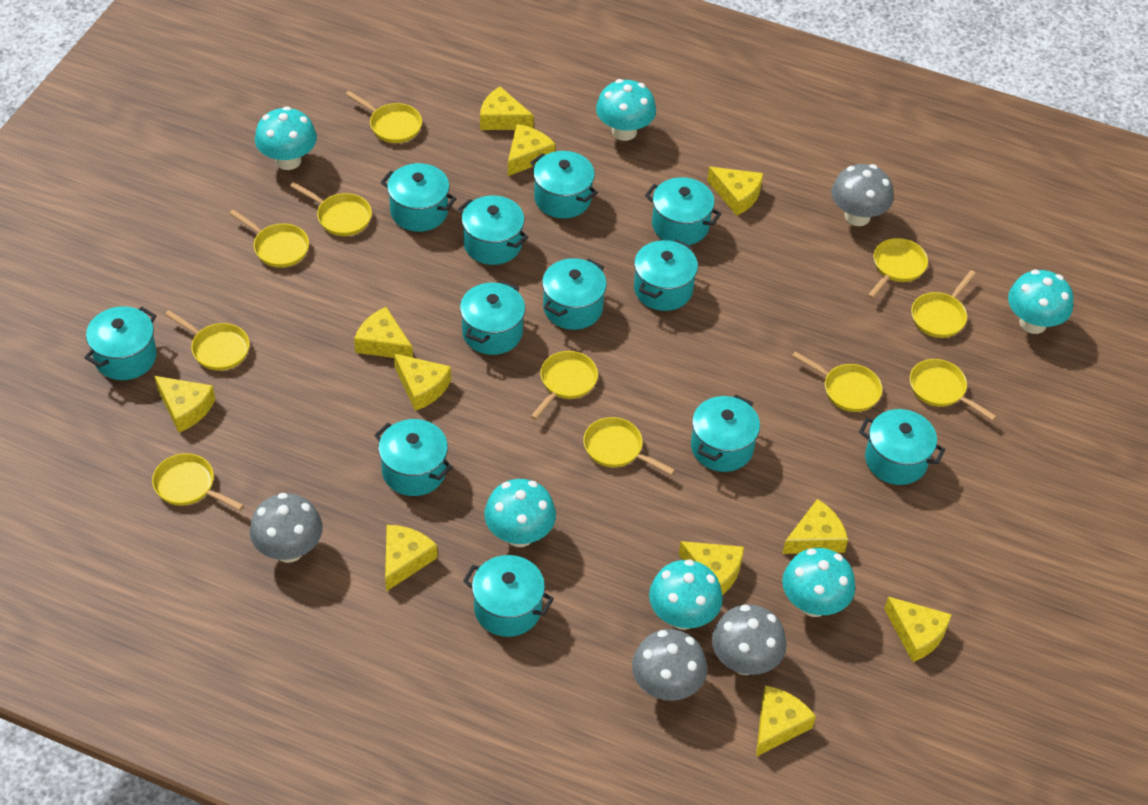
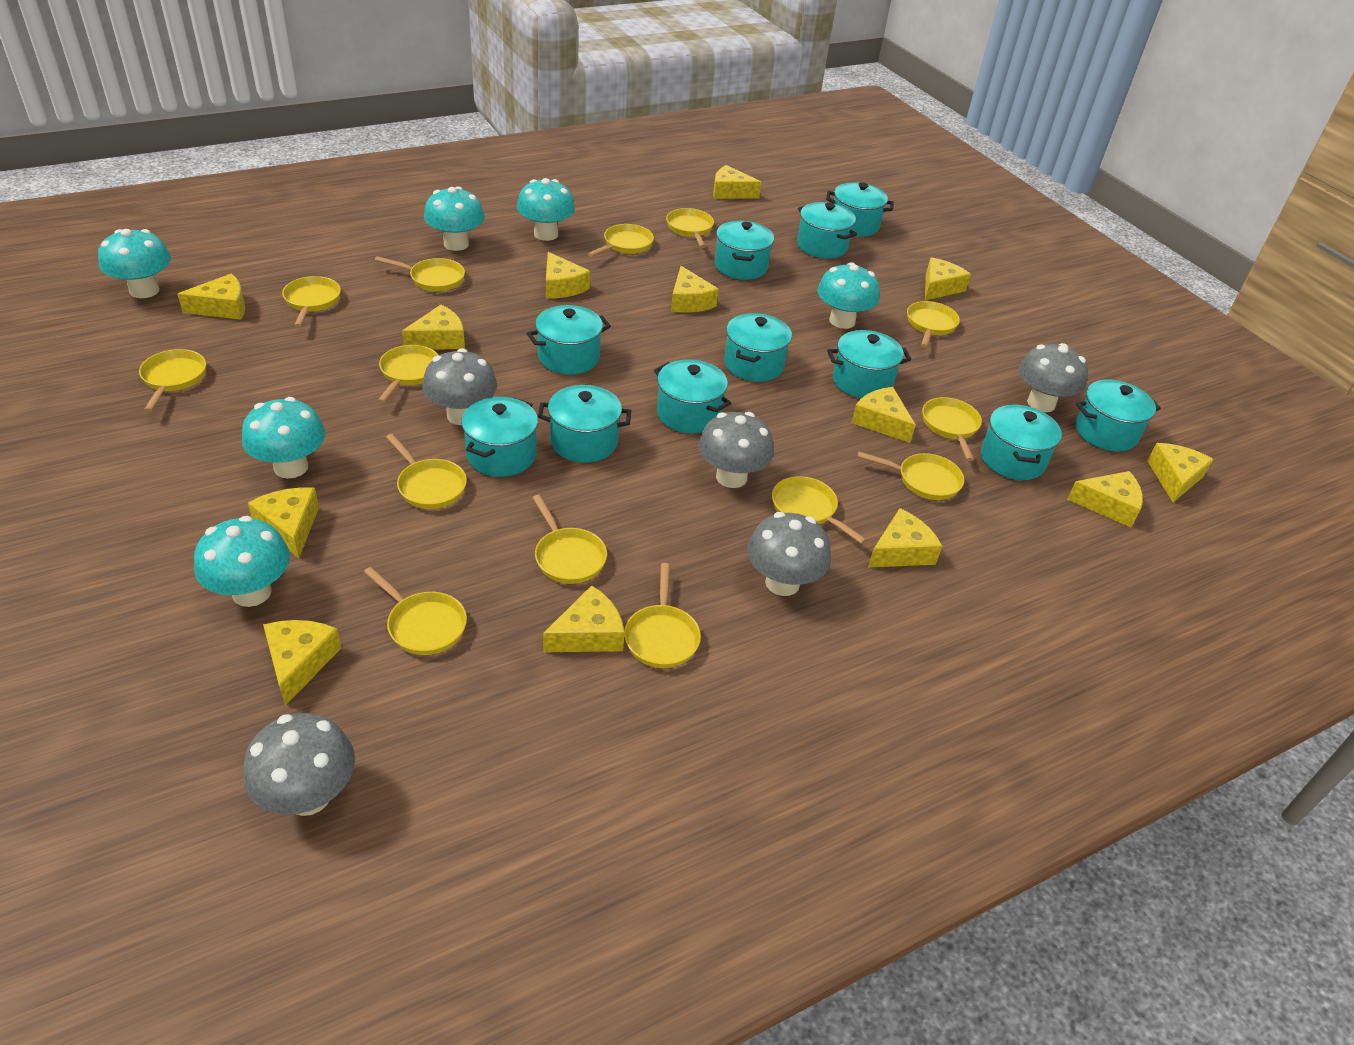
grey mushroom: [250,493,322,563] [632,629,707,701] [712,605,787,675] [831,164,894,226] = 4 -> [243,713,355,816] [422,348,497,425] [698,412,774,488] [747,512,831,596] [1019,343,1088,412] = 5
turquoise pot: [84,306,157,380] [374,419,453,496] [381,163,457,232] [458,195,529,265] [460,281,525,355] [463,555,554,637] [530,151,598,219] [542,258,607,330] [634,240,698,311] [645,177,722,245] [691,395,760,472] [859,409,945,485] = 12 -> [461,397,538,477] [527,305,611,375] [538,385,631,463] [654,359,731,433] [715,221,774,280] [724,313,792,382] [797,202,857,259] [826,182,894,237] [827,330,911,398] [981,404,1062,480] [1075,380,1161,452] = 11
yellow cheese: [155,376,215,433] [354,307,413,358] [385,525,438,592] [394,354,451,411] [480,86,534,130] [508,124,556,176] [679,541,744,595] [707,167,763,216] [756,685,816,757] [782,499,848,554] [884,596,952,662] = 11 -> [177,274,245,320] [248,487,319,558] [263,620,341,706] [402,305,465,350] [543,585,624,652] [546,252,590,298] [671,266,719,312] [713,165,762,199] [851,387,916,443] [868,508,942,568] [925,257,971,300] [1067,471,1143,527] [1147,443,1214,502] = 13
yellow pan: [152,453,244,510] [165,310,250,371] [229,209,309,268] [290,182,372,236] [345,91,422,143] [530,351,598,420] [583,417,675,475] [792,351,882,412] [868,238,928,299] [910,359,997,421] [911,270,976,338] = 11 -> [139,349,206,412] [282,276,341,327] [364,567,467,655] [375,256,465,291] [378,345,439,403] [386,434,467,509] [532,495,607,584] [587,224,654,257] [624,563,701,668] [666,208,714,248] [772,476,867,544] [857,452,964,500] [907,301,960,348] [922,397,982,461] = 14

